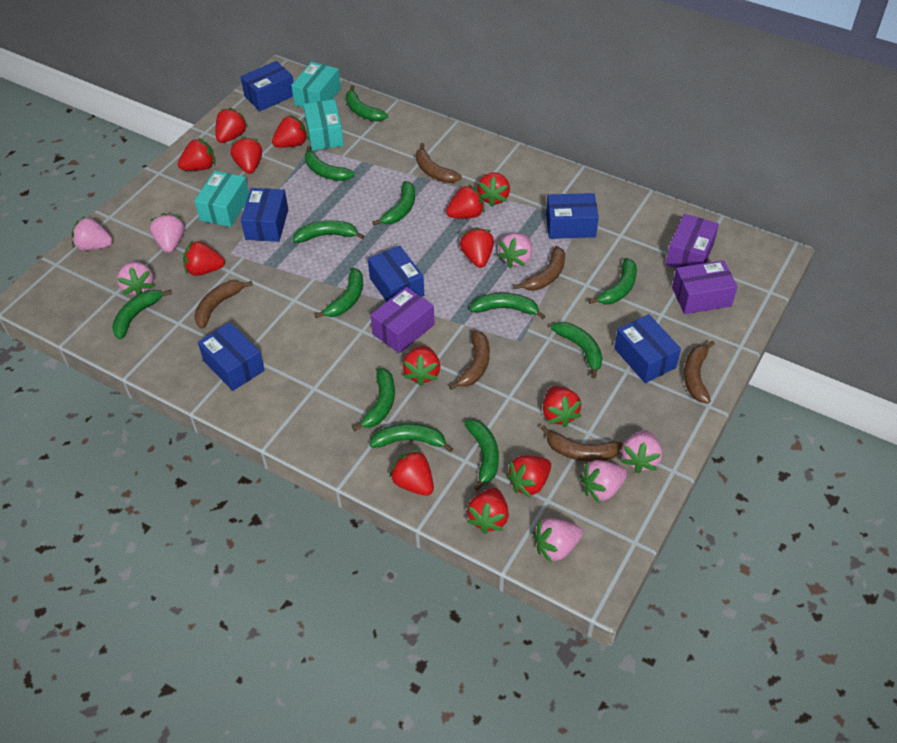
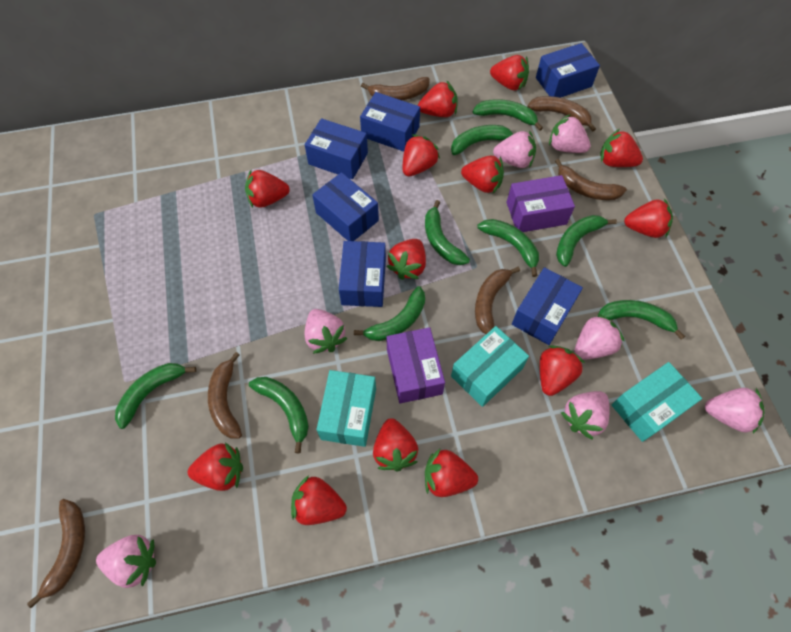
green banana: [112,290,171,340] [293,220,364,243] [305,145,355,181] [315,268,363,318] [346,85,388,121] [352,368,395,432] [370,423,453,452] [372,181,415,225] [464,419,499,491] [470,293,545,319] [551,322,603,379] [589,258,637,304] = 12 -> [115,363,196,429] [249,377,309,453] [354,286,425,341] [425,200,470,265] [451,125,513,155] [473,99,543,130] [477,219,539,277] [556,215,617,267] [598,300,685,340] = 9
purple box: [370,287,435,353] [666,214,719,268] [672,260,738,314] = 3 -> [386,327,445,404] [506,175,575,232] = 2

